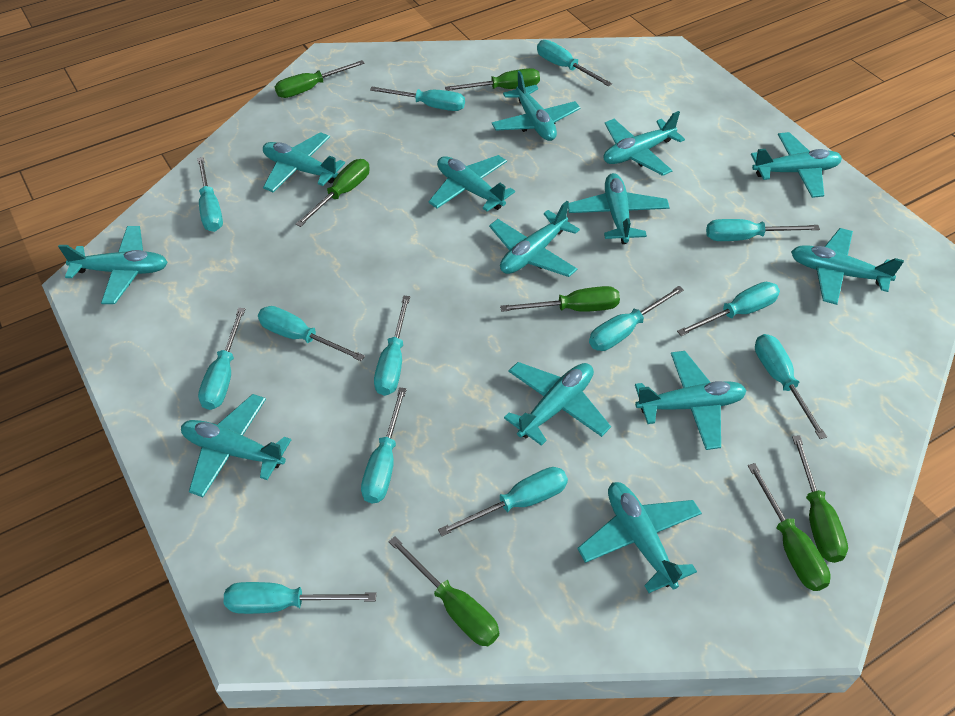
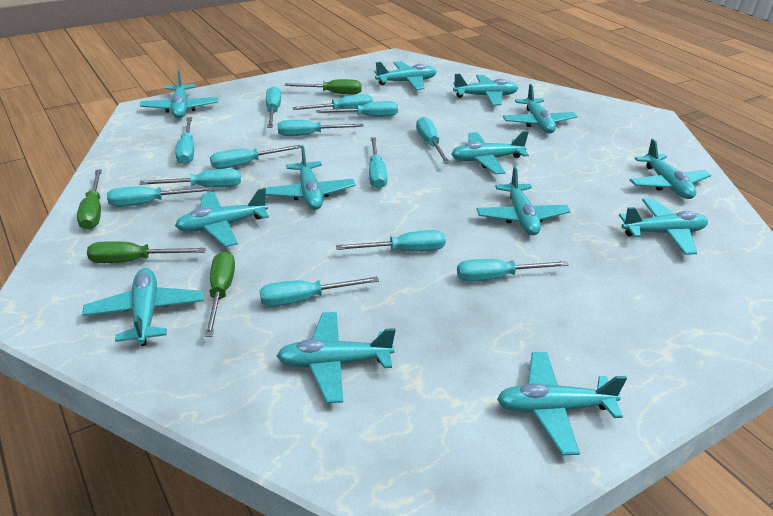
green screwdriver: [275,60,365,98] [296,159,369,227] [389,536,499,646] [445,68,540,91] [500,286,620,312] [748,463,831,591] [792,435,848,563] = 7 -> [77,169,102,230] [87,241,206,263] [204,251,235,337] [284,79,362,94] = 4

